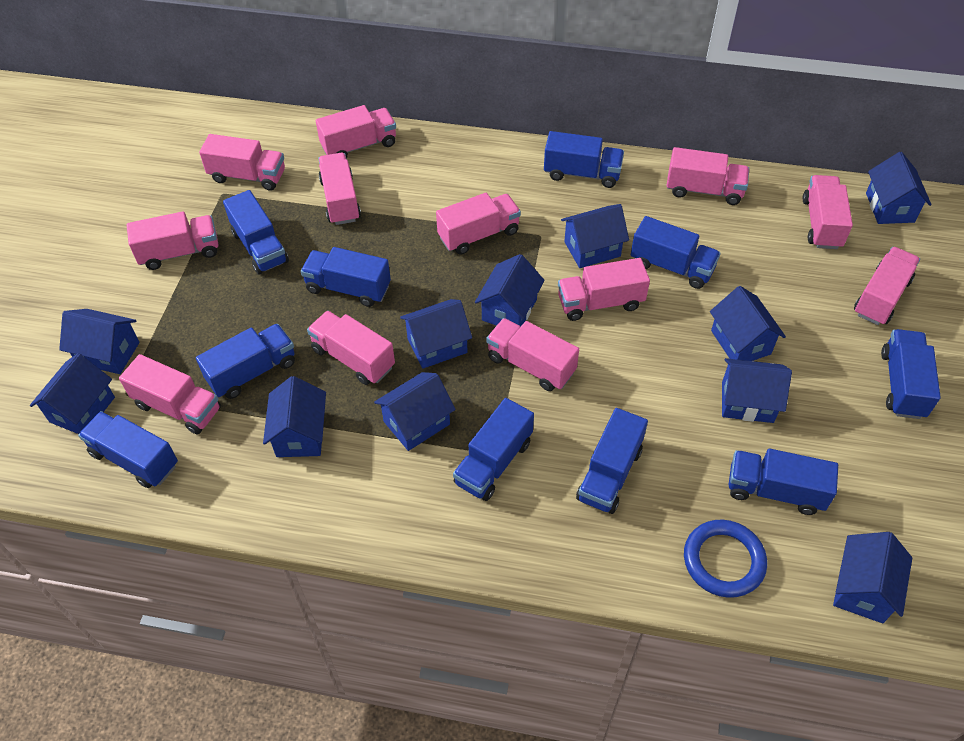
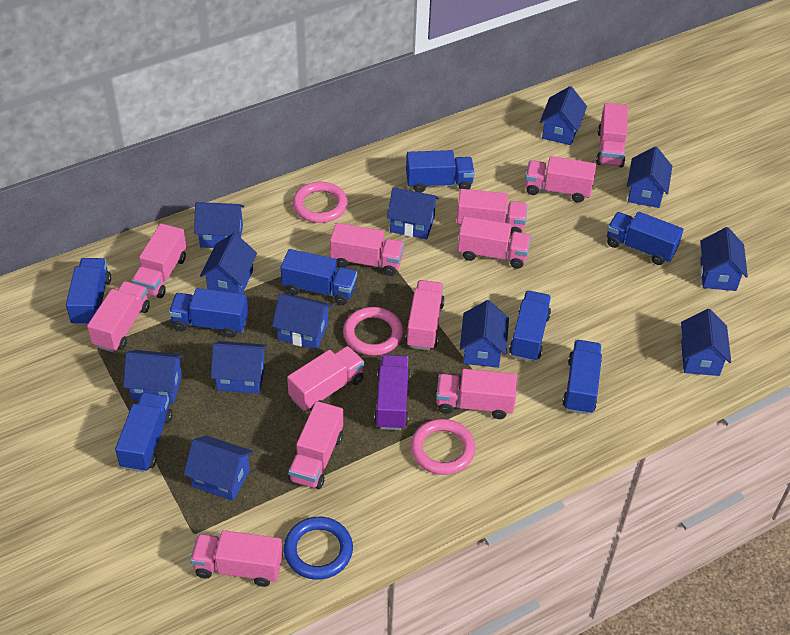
blue house: [30,353,115,434] [59,309,140,374] [263,376,326,457] [374,372,456,451] [400,299,472,369] [475,254,545,326] [561,204,629,268] [710,286,786,361] [722,358,792,423] [833,532,912,623] [866,152,931,224] = 11 -> [123,350,183,404] [184,436,253,501] [194,202,245,248] [200,233,257,294] [211,341,267,394] [272,294,332,350] [387,187,439,239] [460,300,509,368] [540,86,587,145] [627,147,672,208] [681,309,731,376] [700,227,748,291] = 12
blue truck: [78,411,178,488] [196,324,295,399] [223,190,289,274] [301,247,391,307] [453,398,534,501] [544,131,624,188] [576,408,648,514] [631,216,721,289] [729,449,838,515] [881,329,941,419] = 10 -> [66,258,111,326] [115,392,172,472] [169,288,248,338] [281,249,357,305] [406,150,475,193] [509,291,551,362] [562,340,602,415] [607,212,683,265] = 8
pink ring: none = 0 -> [293,182,348,223] [343,307,403,356] [411,419,476,475] = 3
purple truck: none = 0 -> [374,355,411,430] = 1

